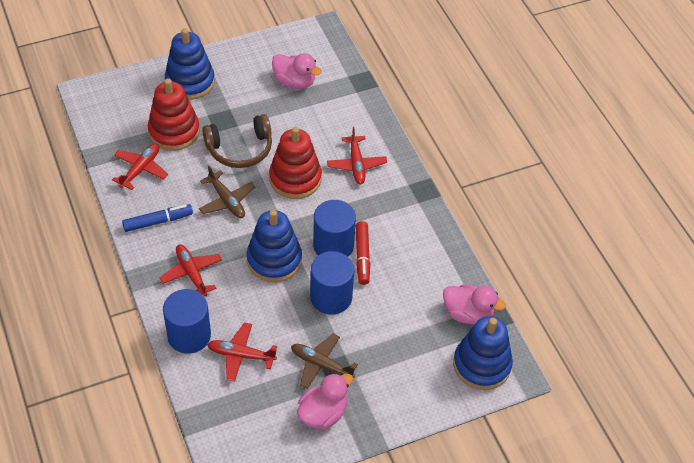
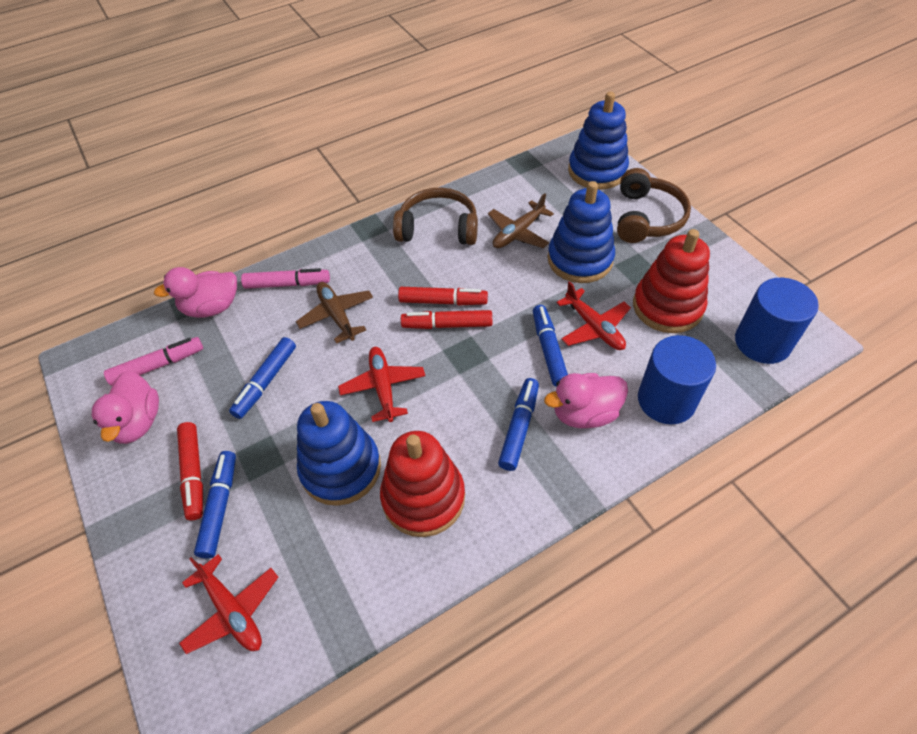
blue cylinder: [163,289,211,354] [310,251,354,315] [313,200,356,257] = 3 -> [638,335,716,424] [735,278,819,364] = 2
blue marker: [122,204,193,232] = 1 -> [194,451,236,558] [229,337,296,419] [498,378,539,471] [533,305,568,387] = 4
brown headphones: [202,114,272,168] = 1 -> [393,188,478,245] [617,168,691,243] = 2
pink marker: none = 0 -> [104,337,203,386] [241,268,330,289] = 2
red marker: [356,221,370,285] = 1 -> [177,422,203,520] [398,287,488,306] [401,310,492,329] = 3
red plane: [112,144,168,190] [159,244,222,297] [207,322,277,382] [327,127,387,184] = 4 -> [179,554,278,654] [338,347,425,422] [557,281,631,350] = 3

